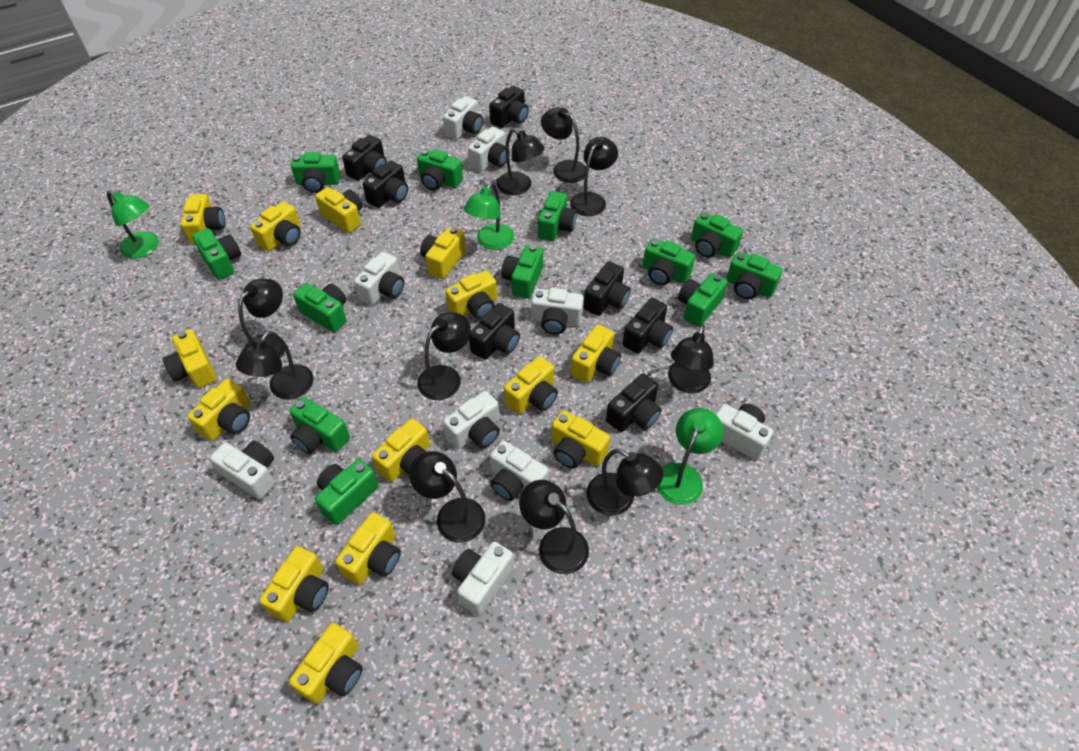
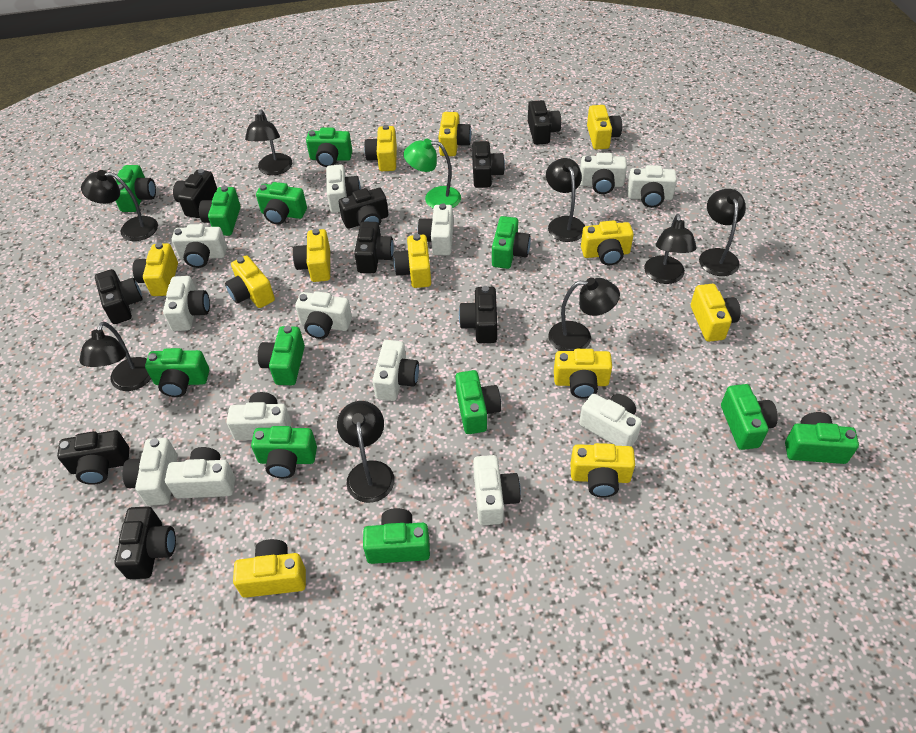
black camera: [342,135,387,181] [363,161,408,208] [469,303,520,360] [489,86,529,128] [584,262,631,316] [606,374,662,432] [623,298,673,354] = 7 -> [57,430,129,485] [95,269,143,324] [114,506,176,579] [173,169,217,218] [339,188,388,229] [354,222,394,273] [459,286,497,343] [472,141,505,188] [528,100,561,145] = 9
black lamp: [236,331,313,400] [238,279,285,358] [409,451,485,543] [417,313,471,400] [497,128,545,195] [519,480,589,574] [541,107,586,183] [570,137,618,216] [586,448,663,516] [668,325,714,393] = 10 -> [79,321,151,391] [81,170,158,241] [245,110,292,175] [337,401,395,503] [546,158,585,242] [548,278,620,351] [644,214,697,284] [699,189,745,276] = 8
green lamp: [107,190,159,258] [464,182,514,250] [657,408,723,505] = 3 -> [403,139,461,209] = 1
white camera: [210,440,275,499] [354,252,404,305] [443,96,483,140] [443,391,500,449] [452,542,514,616] [468,127,510,172] [490,440,549,501] [531,288,584,335] [716,404,773,460] = 9 -> [122,438,178,506] [163,276,210,331] [165,447,235,499] [172,224,227,268] [226,392,291,440] [295,291,352,339] [326,164,361,213] [372,340,419,401] [418,203,453,255] [473,455,521,525] [579,393,642,447] [580,153,627,194] [627,165,677,208] = 13
yellow camera: [163,329,217,388] [180,194,225,244] [187,379,250,441] [250,201,301,251] [259,546,329,622] [289,623,363,704] [315,187,363,233] [335,512,401,585] [372,419,430,482] [420,227,466,279] [445,270,497,319] [504,356,558,414] [551,410,610,468] [571,324,621,383] = 14 -> [132,242,178,296] [225,255,275,308] [233,539,306,598] [293,229,330,282] [364,125,397,171] [393,234,431,288] [438,112,471,156] [554,349,612,399] [570,443,635,497] [581,220,634,265] [587,105,622,150] [691,284,741,342] = 12

